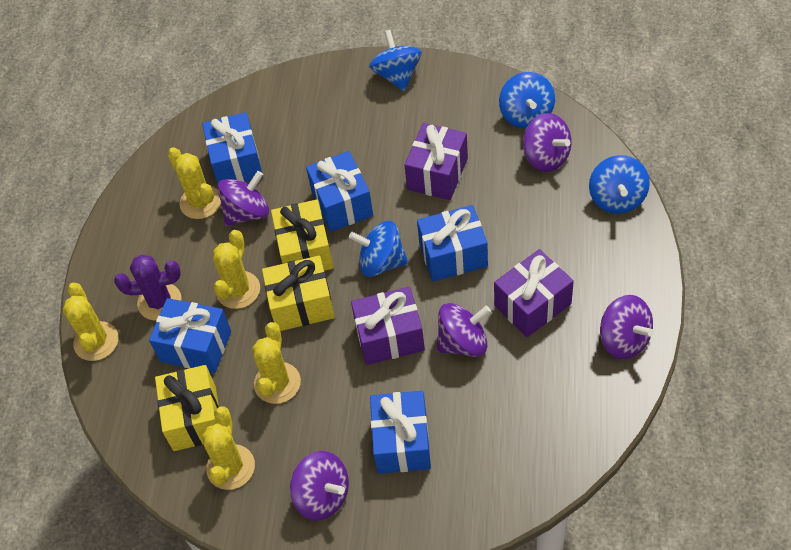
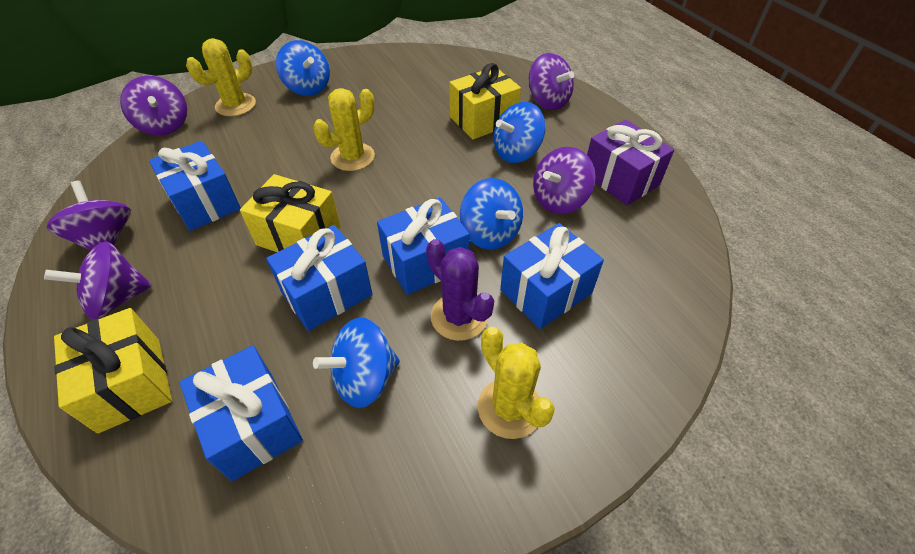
purple gift: [351,287,425,365] [404,123,468,200] [494,249,574,337] = 3 -> [587,120,674,205] = 1
yellow cactus: [63,283,118,361] [168,147,221,219] [202,407,255,490] [213,230,260,309] [252,322,301,404] = 5 -> [186,38,256,116] [313,88,375,171] [478,327,555,439] = 3

